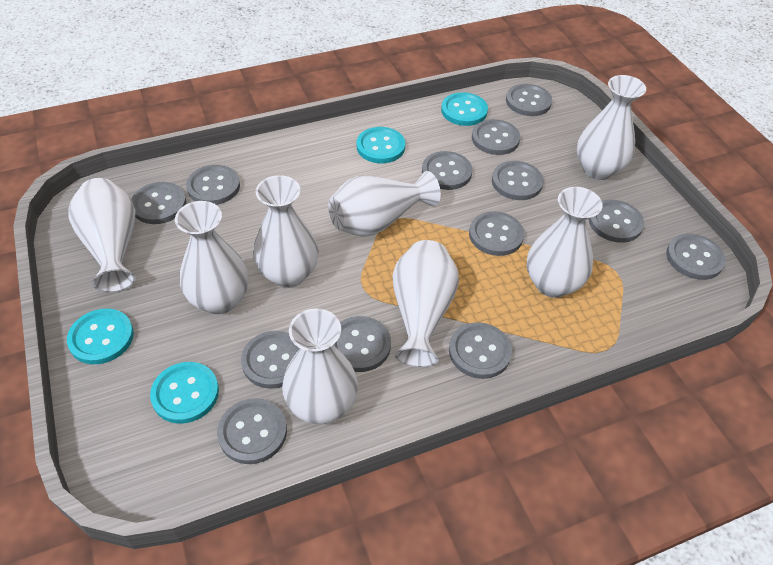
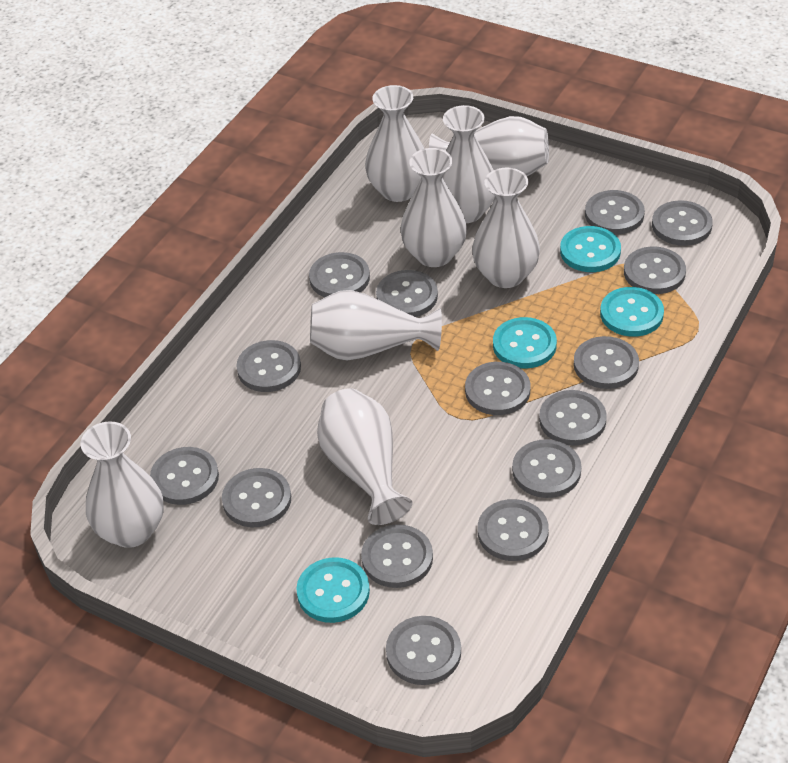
grey button: [131,182,186,224] [186,165,240,205] [217,398,287,464] [241,331,300,389] [334,316,391,372] [422,151,472,190] [449,322,512,379] [469,211,524,256] [472,119,520,155] [492,161,544,200] [506,84,552,116] [589,200,644,243] [666,234,726,280] = 13 -> [150,447,219,505] [222,468,291,527] [236,340,301,392] [309,252,370,297] [361,524,433,588] [376,270,438,317] [386,616,461,685] [465,362,530,415] [478,499,549,561] [512,439,581,498] [539,390,607,446] [574,336,639,389] [585,190,645,234] [624,247,686,294] [652,200,713,246] = 15

